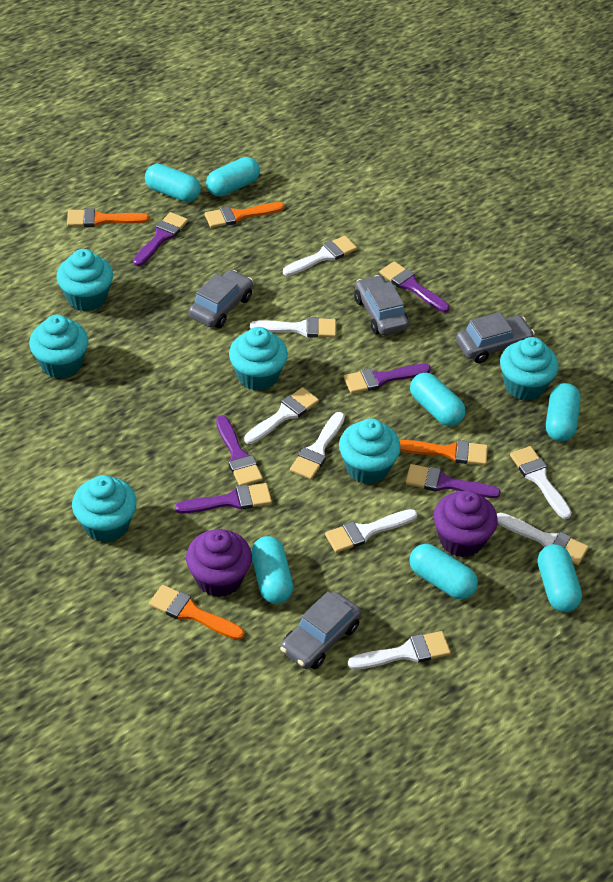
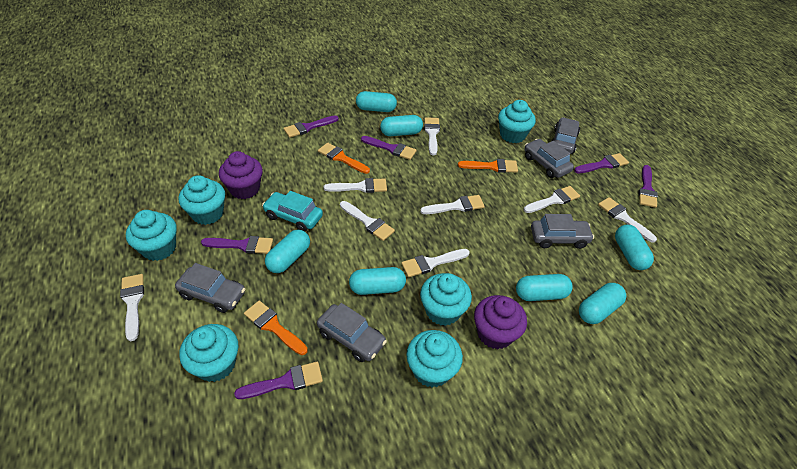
grey car: [189,270,253,328] [280,591,361,669] [354,275,409,335] [456,312,535,363] = 4 -> [175,263,245,313] [317,303,387,362] [524,139,574,178] [531,214,594,249] [552,117,580,154] = 5
orange brush: [67,208,149,227] [149,585,244,640] [205,202,284,228] [399,440,488,465] = 4 -> [244,301,308,355] [318,143,370,174] [458,159,518,173] = 3
turquoise car: none = 0 -> [262,191,323,232] = 1

